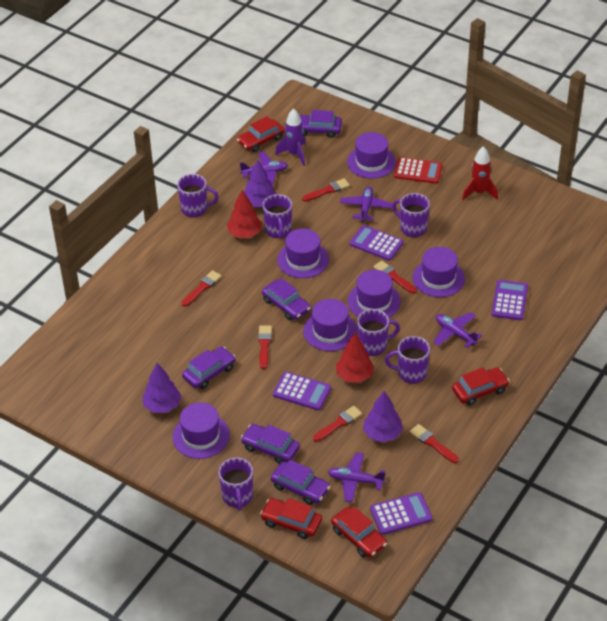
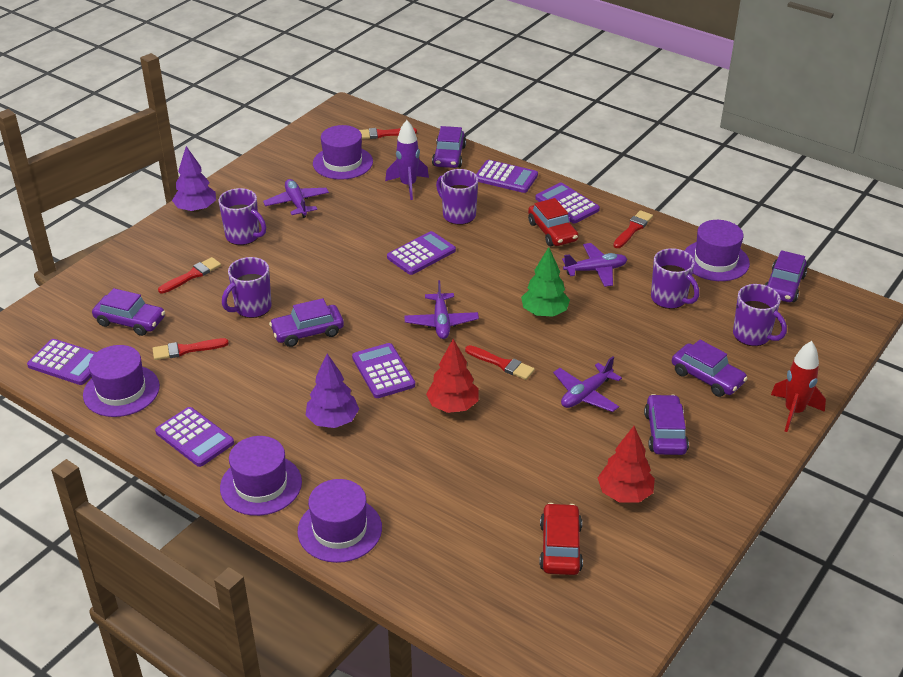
green tree: none = 0 -> [521,247,570,317] = 1
purple calculator: [273,372,331,410] [350,225,404,261] [370,492,432,535] [491,280,528,320] = 4 -> [27,339,96,385] [155,407,234,467] [352,343,415,398] [387,231,456,275] [476,160,538,193] [535,183,600,223] = 6
purple car: [182,346,236,389] [241,424,300,464] [262,278,311,320] [271,460,330,505] [299,110,342,138] = 5 -> [92,288,165,336] [269,298,344,347] [432,126,466,168] [644,394,689,455] [672,340,748,397] [765,250,807,302] = 6
purple hat: [172,402,230,459] [277,229,329,278] [303,299,357,351] [347,132,396,179] [348,270,401,318] [412,247,465,297] = 6 -> [83,345,160,417] [220,436,302,516] [298,479,382,563] [313,125,373,180] [684,220,750,281] = 5
purple mug: [177,174,219,217] [219,458,253,511] [263,194,292,239] [357,309,400,356] [385,336,430,384] [392,193,430,237] = 6 -> [218,188,266,245] [222,257,272,318] [436,169,478,225] [651,248,699,309] [733,284,787,346] = 5
purple tree: [142,363,181,413] [244,159,277,207] [363,391,403,442] = 3 -> [172,146,216,212] [305,353,359,428] = 2
red brush: [181,270,222,307] [258,326,272,369] [302,178,350,201] [313,406,362,442] [373,260,417,294] [410,424,459,463] = 6 -> [152,338,229,360] [158,257,221,294] [359,128,417,139] [465,345,535,380] [613,210,653,248] = 5
red calculator: [394,157,443,184] = 1 -> none = 0
red car: [237,116,284,152] [260,498,322,539] [331,507,387,558] [452,367,509,406] = 4 -> [528,198,578,246] [539,503,583,575] = 2

